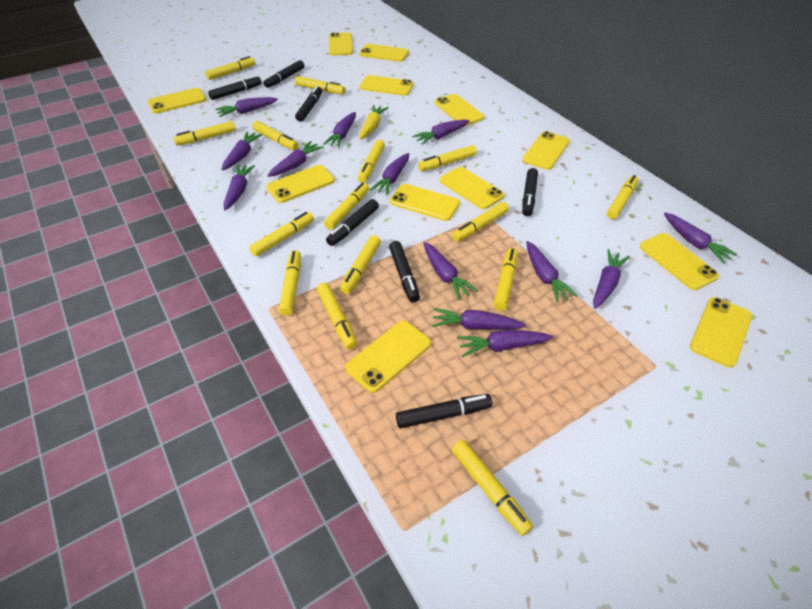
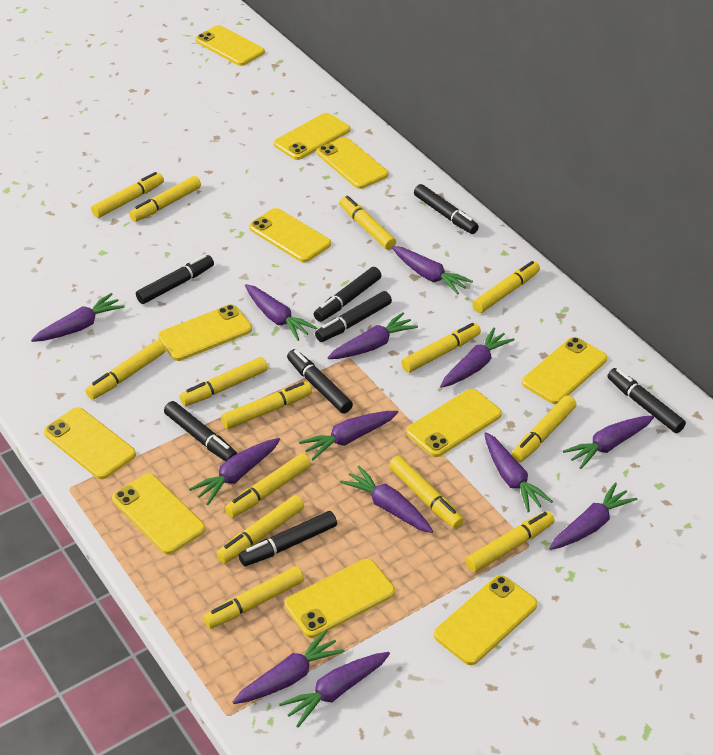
black marker: [208,75,262,100] [263,60,304,88] [295,86,322,122] [326,199,379,246] [389,241,420,303] [396,394,492,428] [522,168,538,216] = 7 -> [136,255,214,304] [164,401,237,461] [239,511,337,566] [287,349,353,414] [314,267,382,322] [315,291,392,342] [414,184,479,234] [607,368,686,433] = 8
yellow carrot: [359,105,389,139] = 1 -> none = 0
yellow marker: [173,121,236,146] [205,56,256,80] [249,212,314,257] [252,121,298,150] [279,250,301,316] [295,76,345,94] [317,283,357,350] [324,183,369,230] [340,235,381,294] [358,140,385,183] [418,145,477,171] [452,202,509,242] [452,440,533,536] [493,248,518,311] [607,175,639,219] = 15 -> [86,340,165,399] [91,172,164,218] [129,176,201,222] [180,357,268,406] [203,566,304,629] [216,495,304,564] [221,382,312,429] [225,453,311,518] [339,196,396,250] [389,456,464,529] [401,323,481,373] [465,511,555,573] [472,261,540,313] [511,395,576,462] = 14
yellow phone: [148,88,206,114] [266,165,335,203] [329,32,353,55] [345,321,431,393] [359,44,409,62] [360,75,414,96] [390,184,460,221] [435,94,485,126] [440,167,505,209] [522,131,570,170] [640,233,719,290] [690,297,752,367] = 12 -> [44,407,136,479] [112,474,205,554] [158,304,252,361] [195,25,265,66] [249,208,331,262] [274,113,350,160] [285,559,395,638] [317,137,388,189] [406,389,502,457] [434,575,537,665] [522,337,607,404] = 11

